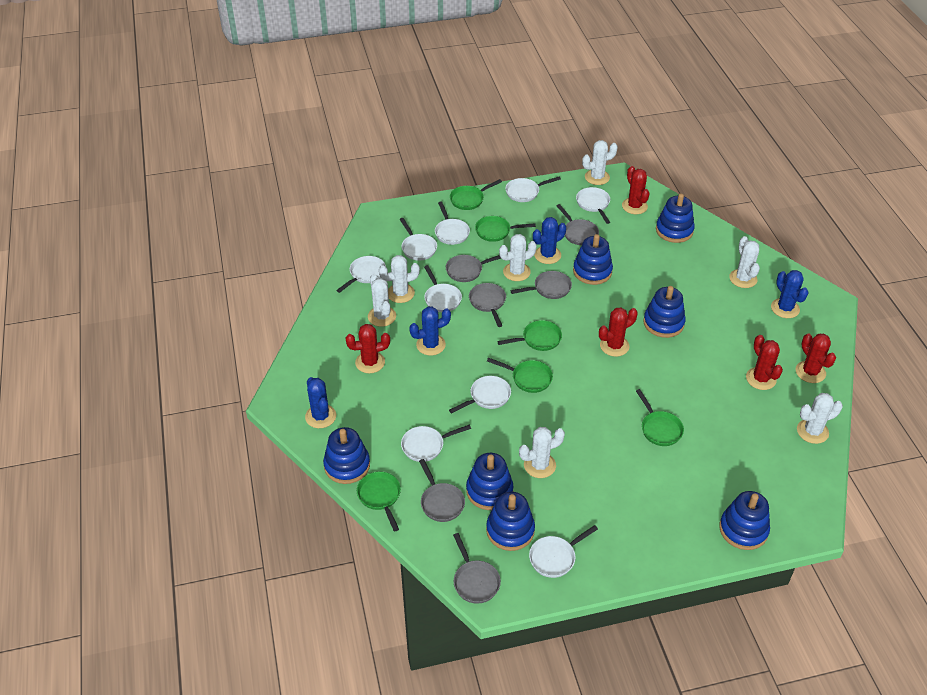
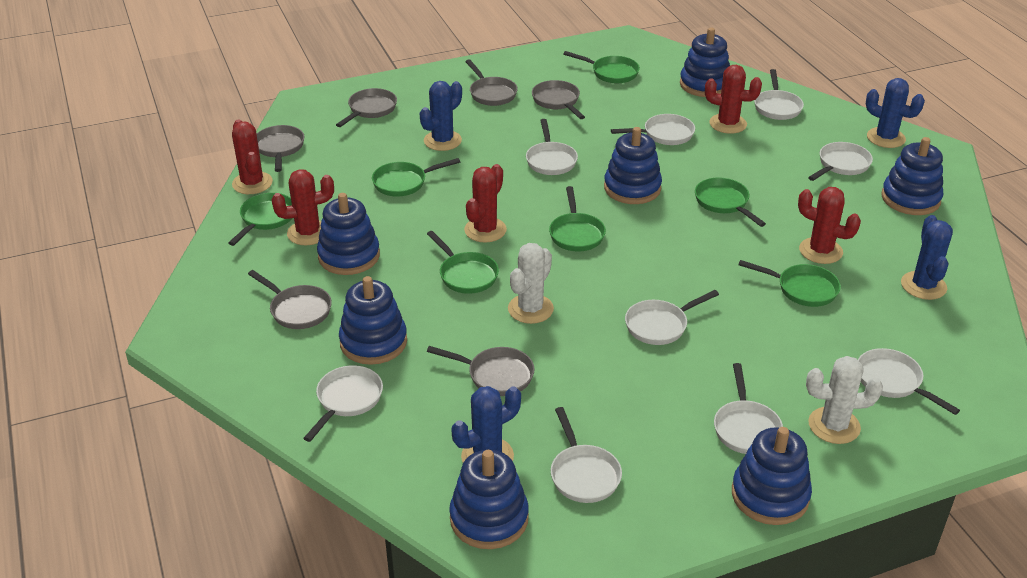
green pan: [357,472,401,532] [450,179,502,210] [475,216,536,242] [487,357,553,393] [497,320,562,351] [636,389,684,446] = 6 -> [228,193,292,246] [372,158,460,197] [427,231,499,294] [549,186,606,251] [563,51,640,83] [695,177,766,227] [738,260,841,307] = 7
white cactus: [368,274,396,327] [379,255,420,303] [499,234,537,281] [519,427,565,478] [582,140,618,185] [729,236,760,288] [797,393,843,444] = 7 -> [508,243,554,324] [806,356,883,444] = 2

